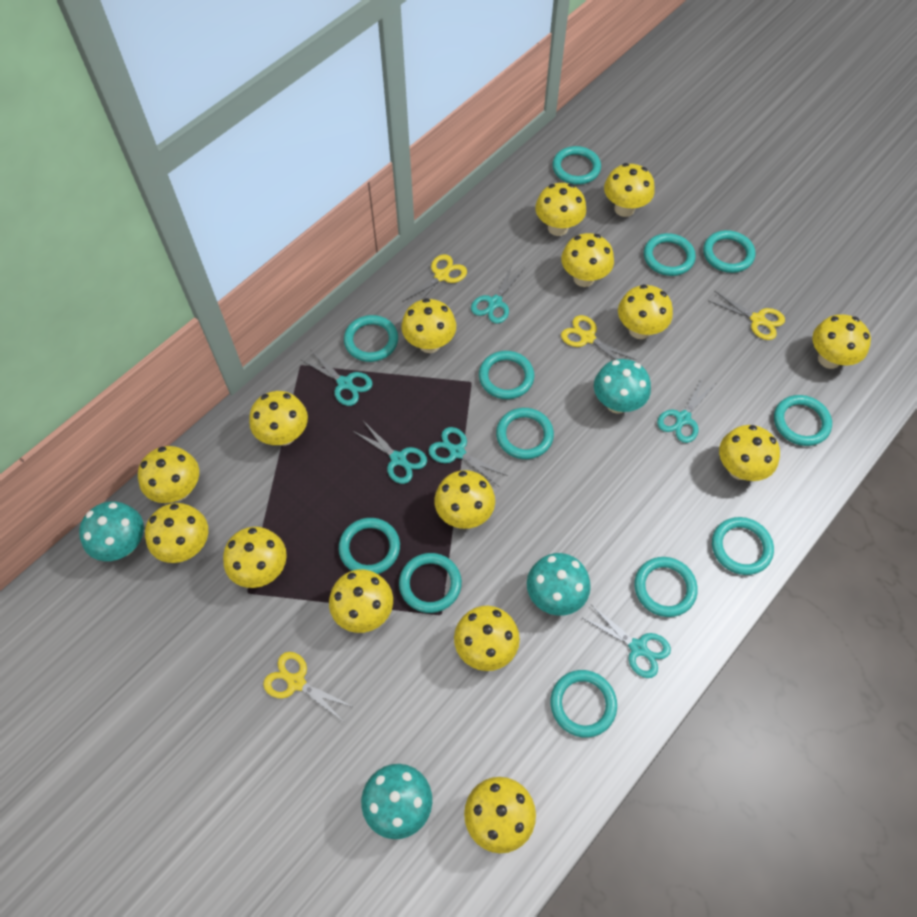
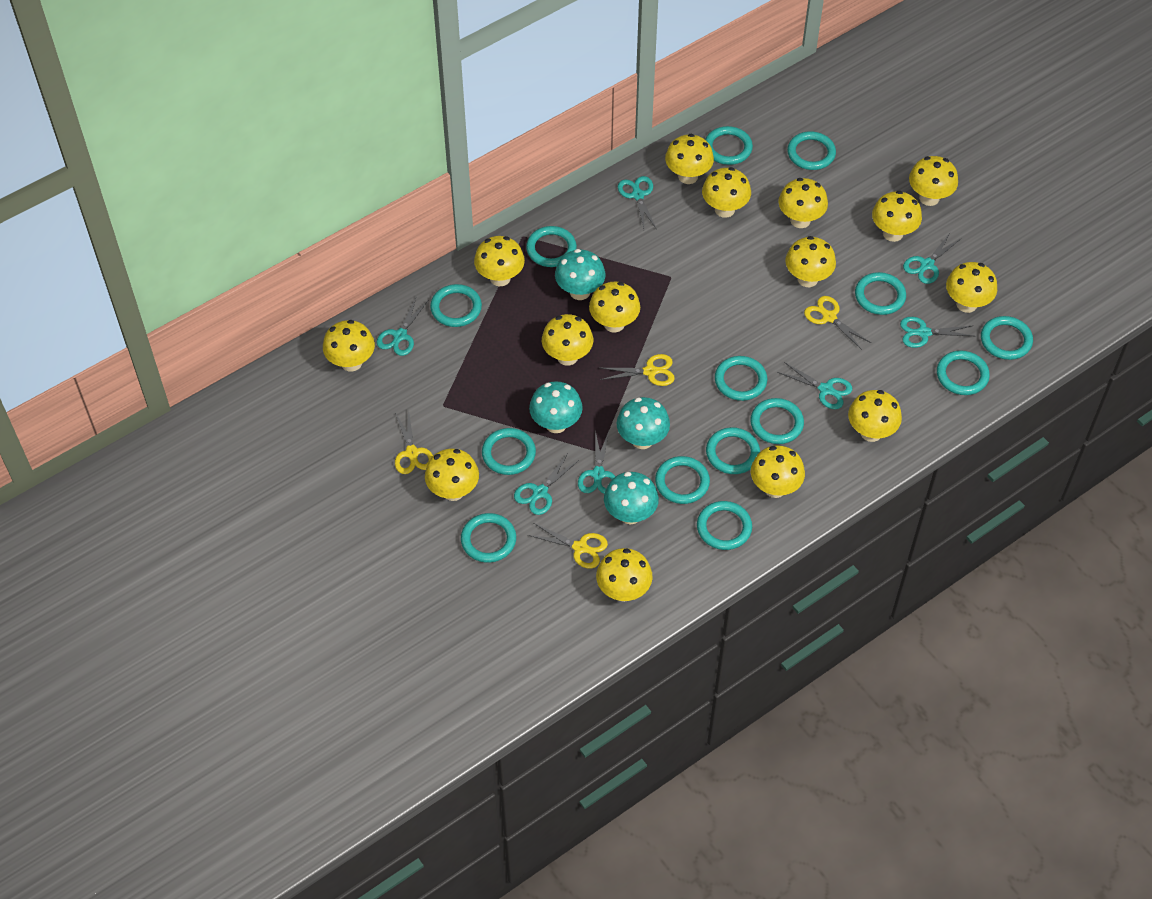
turquoise ring: [339,518,400,574] [344,315,398,362] [399,553,462,613] [479,351,534,399] [496,408,554,459] [550,670,617,738] [552,146,601,185] [634,557,698,617] [644,233,696,276] [703,230,756,273] [712,517,774,575] [774,395,832,446] = 12 -> [430,284,482,327] [461,513,516,563] [482,428,536,475] [526,226,577,267] [655,456,710,504] [697,501,752,550] [705,126,753,165] [706,427,760,474] [715,356,767,401] [750,398,804,444] [787,131,836,170] [855,272,906,315] [937,350,990,395] [981,316,1033,360] = 14
turquoise scissors: [300,350,373,406] [353,421,427,484] [428,427,508,486] [471,265,525,324] [581,605,671,678] [657,377,716,443] = 6 -> [376,298,428,356] [514,454,579,515] [578,431,615,494] [618,176,657,230] [777,362,852,409] [900,317,973,348] [903,233,962,284] = 7

